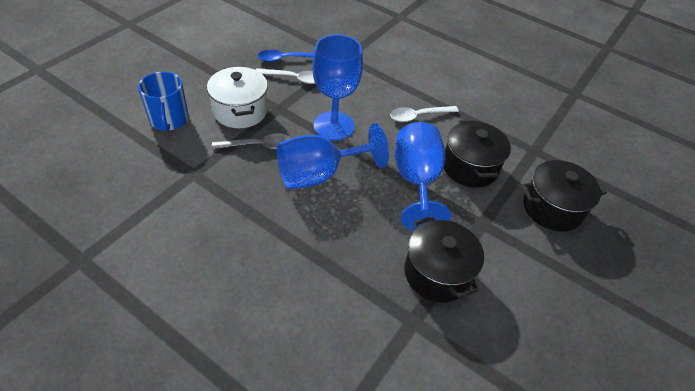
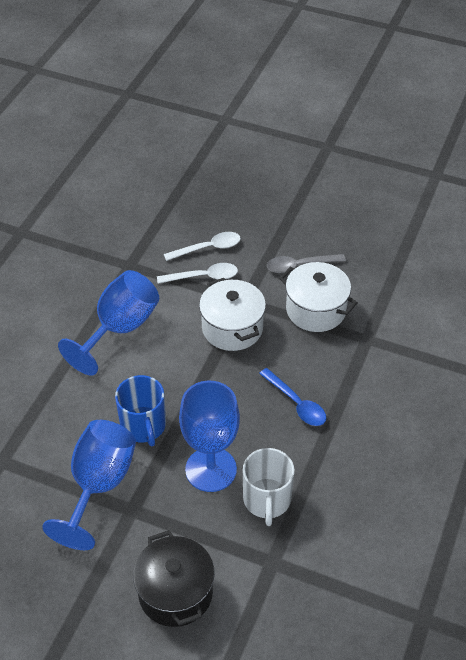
black pot: [404,216,484,302] [444,120,511,188] [521,160,607,231] = 3 -> [133,530,215,627] = 1
white mug: none = 0 -> [243,448,295,526] = 1
white pot: [207,66,268,128] = 1 -> [199,278,266,351] [279,262,358,332] = 2

